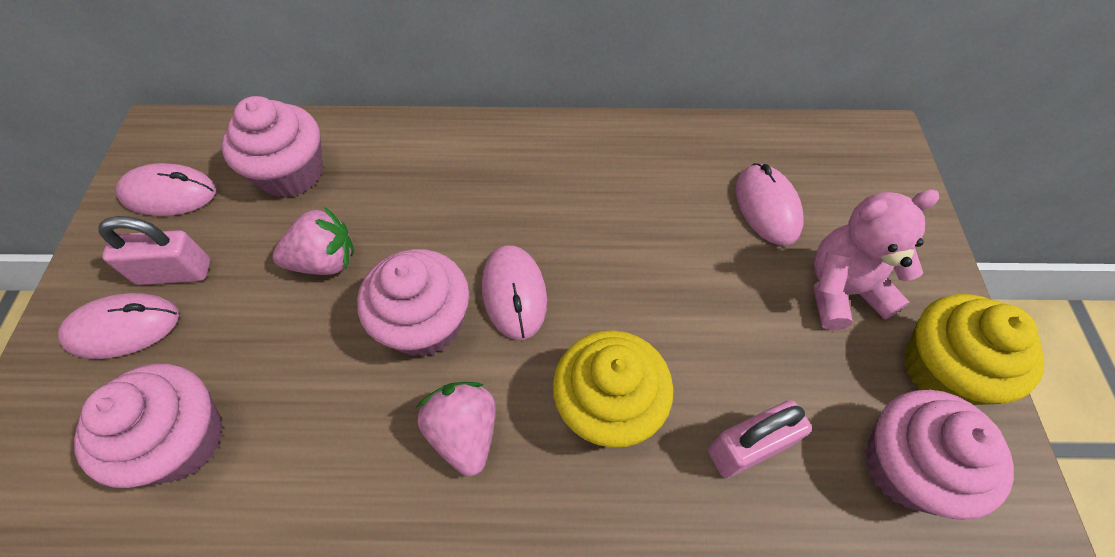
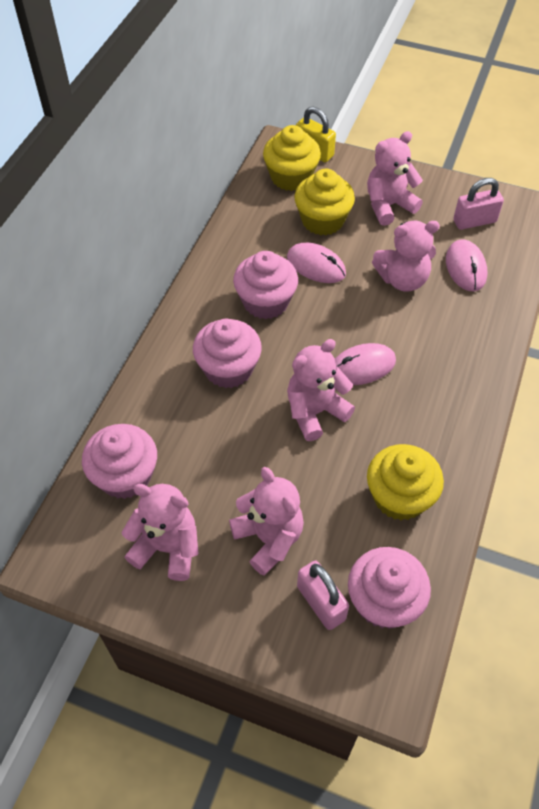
pink mouse: [58,293,179,359] [116,163,216,216] [482,245,547,340] [736,163,804,245] = 4 -> [287,243,346,283] [335,343,396,385] [446,239,487,291] = 3
pink strawberry: [273,207,354,275] [417,382,495,476] = 2 -> none = 0
pink teddy bear: [813,189,940,330] = 1 -> [121,484,199,581] [229,467,304,576] [287,339,355,441] [367,131,423,226] [372,221,440,292] = 5
yellow cupcake: [553,330,674,448] [904,294,1045,405] = 2 -> [263,125,321,191] [294,169,355,236] [367,444,444,520] = 3
yellow padlock: none = 0 -> [296,107,336,162] = 1

